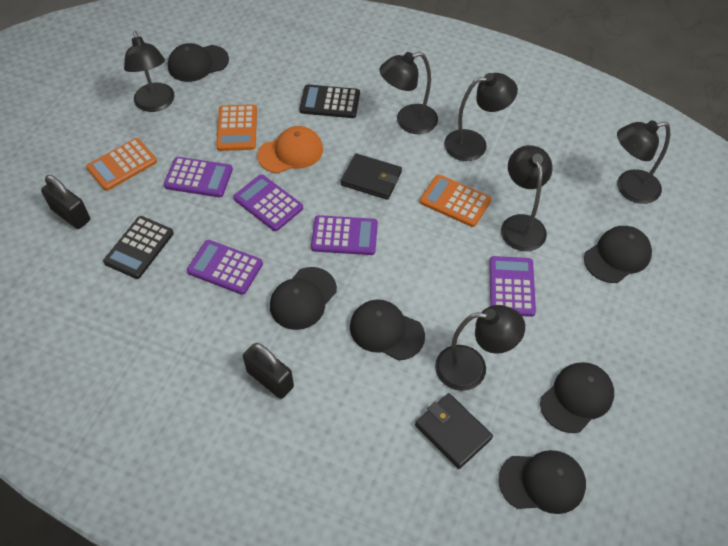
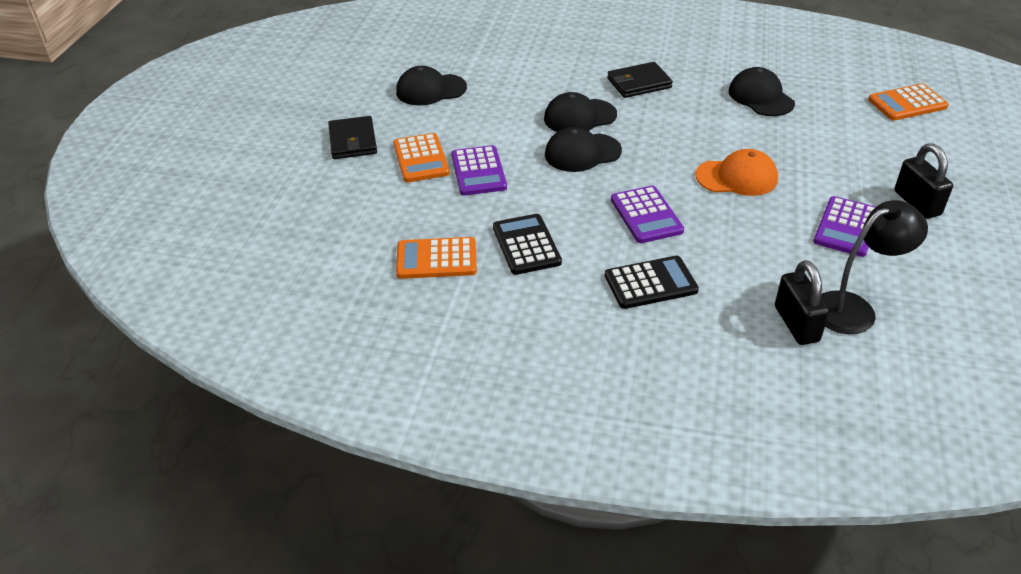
black cap: [168,43,229,82] [270,267,337,330] [350,299,425,361] [498,450,586,514] [540,362,614,433] [584,226,652,283] = 6 -> [396,66,467,105] [544,92,617,132] [545,127,622,172] [729,67,795,116] = 4
black lamp: [124,31,175,112] [379,52,438,134] [435,305,525,391] [444,73,518,161] [501,145,553,251] [617,120,670,204] = 6 -> [821,200,928,334] = 1
purple calculator: [164,157,233,197] [187,240,263,295] [233,175,303,231] [311,215,378,255] [489,256,536,317] = 5 -> [451,145,507,196] [611,186,684,243] [814,196,875,257] = 3

